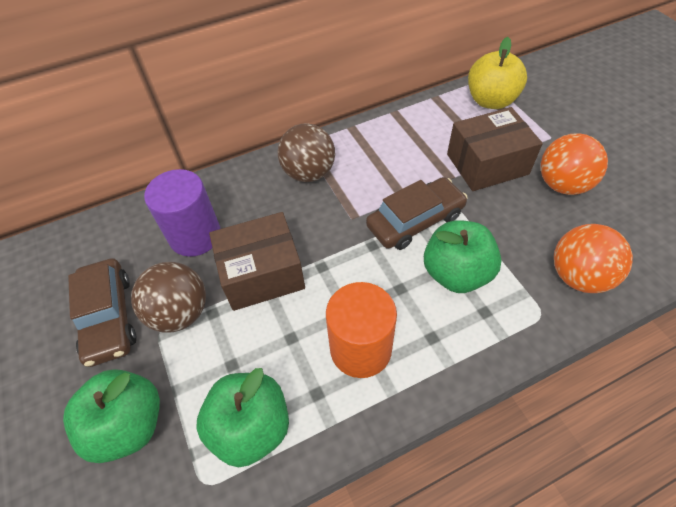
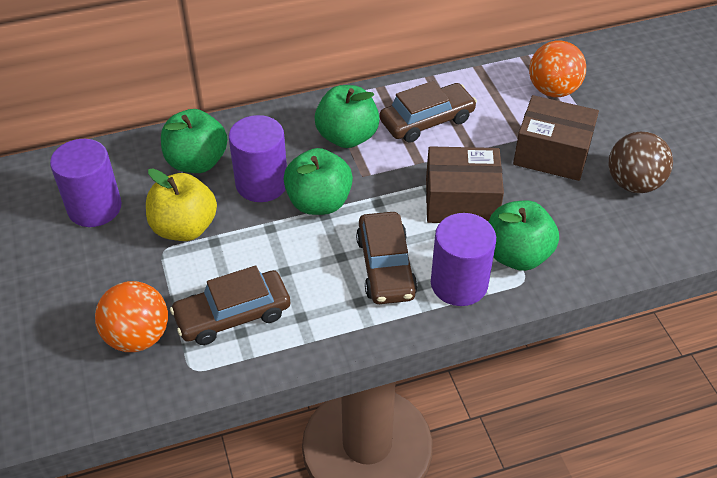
brown ball: [131,262,206,333] [277,123,335,182] = 2 -> [609,131,673,193] = 1
brown car: [68,258,136,367] [366,177,468,250] = 2 -> [170,265,291,345] [356,212,418,304] [380,81,477,143] = 3
green apple: [63,369,160,463] [196,368,289,467] [424,220,502,293] = 3 -> [161,109,227,173] [284,148,353,215] [315,85,380,148] [489,201,559,271] = 4
orange cylinder: [326,282,397,378] = 1 -> none = 0
purple cylinder: [144,169,220,257] = 1 -> [50,139,122,227] [229,115,287,202] [431,213,496,306] = 3

